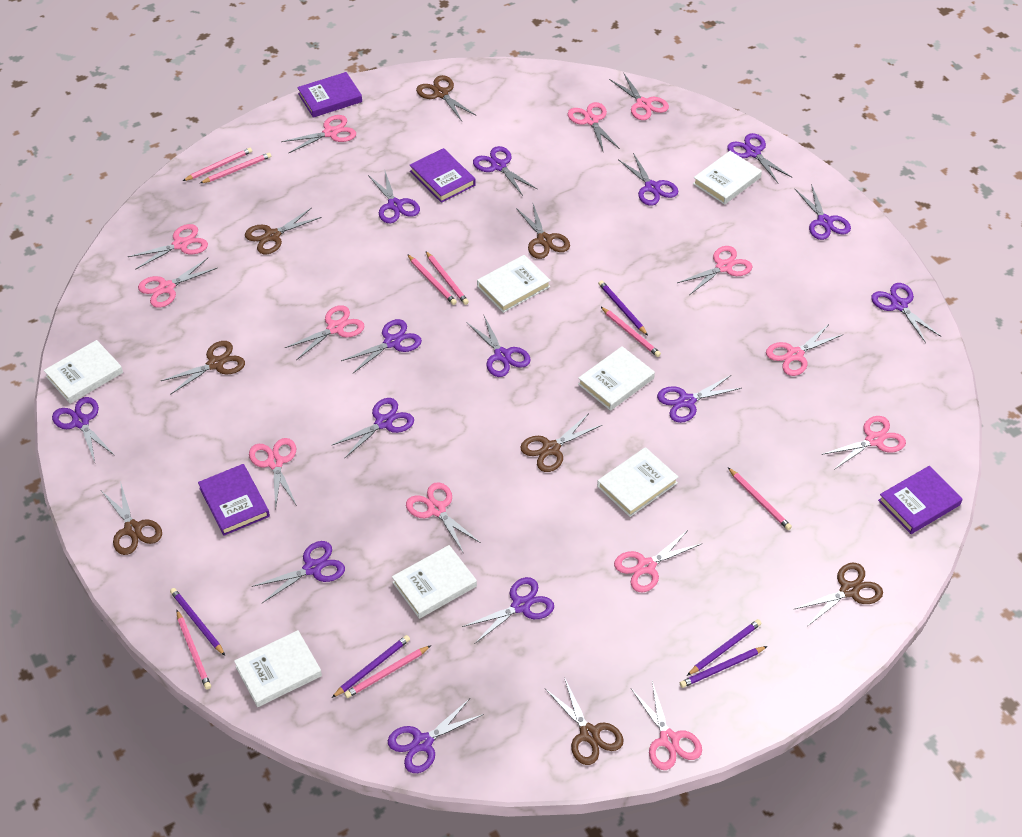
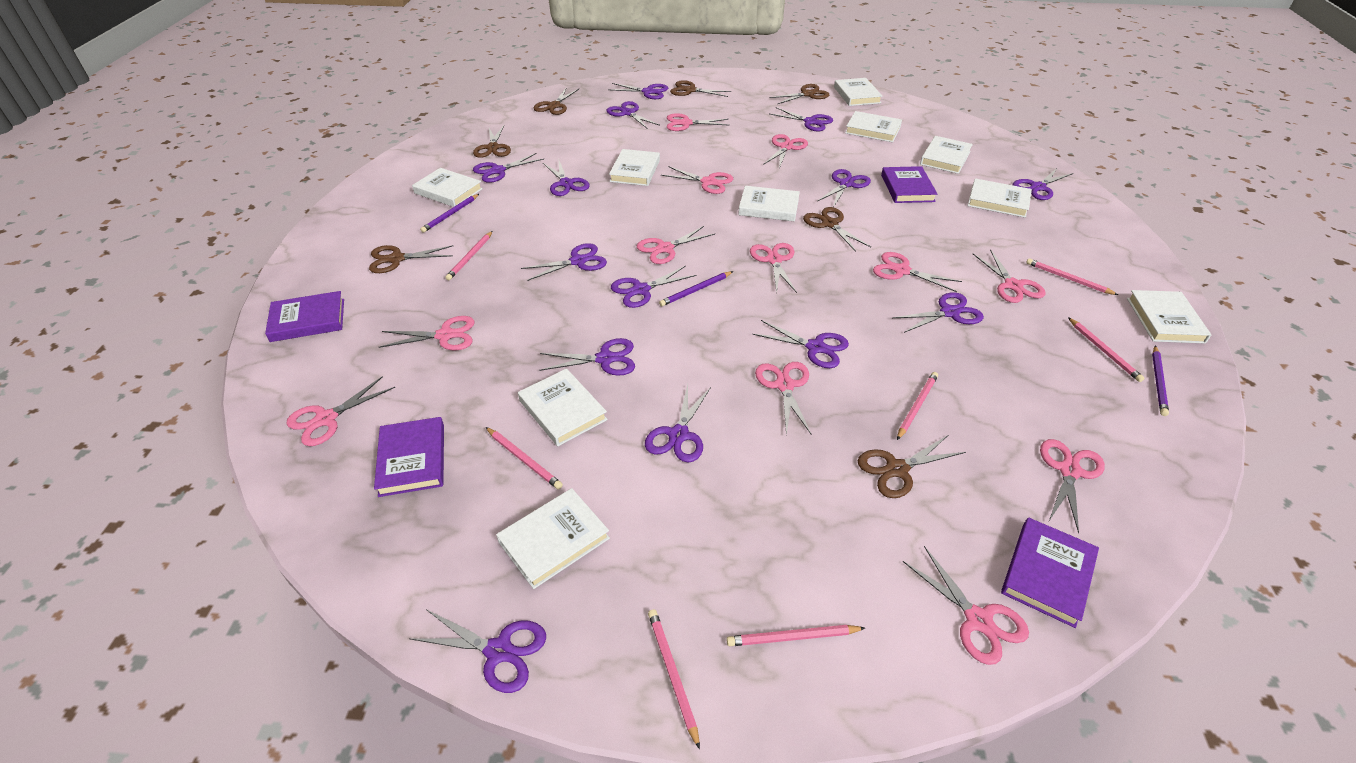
brown scissors: [102,481,162,555] [161,341,245,395] [245,207,322,254] [416,75,475,121] [516,204,570,259] [520,413,602,472] [545,677,624,765] [793,563,883,626] = 8 -> [369,245,453,273] [473,126,511,158] [534,88,579,115] [670,80,731,97] [769,84,829,104] [803,207,871,252] [858,435,966,498] = 7
pink pencil: [177,610,211,689] [183,148,252,181] [200,152,271,183] [344,645,431,698] [407,254,457,305] [426,251,469,305] [600,306,661,357] [728,468,792,530] = 8 -> [446,231,492,280] [486,427,563,489] [648,609,700,750] [727,625,865,646] [897,372,938,440] [1026,258,1118,295] [1068,317,1144,382] = 7
pink scissors: [128,224,208,270] [138,258,217,308] [249,438,297,509] [281,115,356,153] [285,305,365,360] [406,482,481,554] [568,102,620,151] [609,72,669,120] [614,529,701,592] [631,681,702,770] [677,246,753,294] [766,323,842,376] [821,416,906,470] = 13 -> [286,376,395,446] [379,316,474,351] [637,226,715,264] [661,166,733,194] [667,113,730,131] [750,243,797,294] [755,362,811,434] [763,134,808,168] [873,252,962,292] [903,546,1029,665] [973,249,1046,303] [1040,439,1105,533] = 12
purple pencil: [170,588,225,656] [332,635,410,698] [598,280,648,335] [680,646,767,688] [687,619,762,676] = 5 -> [420,194,479,233] [659,271,733,306] [1152,346,1169,416] = 3
white book: [44,340,123,404] [234,630,322,707] [392,545,477,619] [477,255,551,313] [578,346,655,411] [597,447,678,517] [693,151,762,205] = 7 -> [412,168,483,207] [496,488,610,589] [518,368,608,446] [609,149,660,186] [738,186,800,221] [834,78,883,106] [845,111,902,142] [920,136,973,174] [968,178,1032,218] [1127,290,1211,343] = 10

